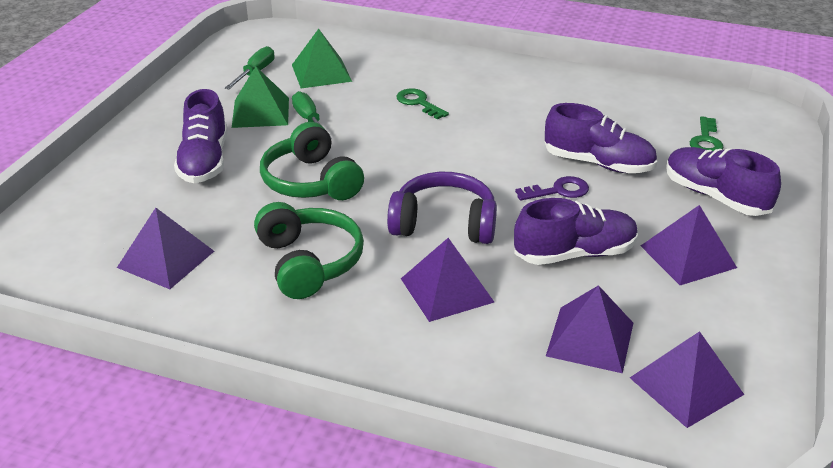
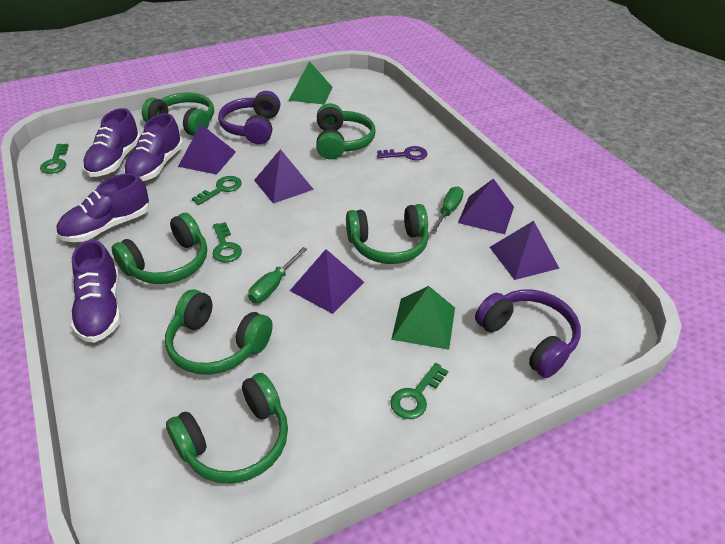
green headphones: [254,202,364,299] [260,122,364,200] = 2 -> [112,213,207,284] [142,93,214,136] [165,289,273,375] [166,373,288,484] [316,103,376,159] [346,204,429,264] = 6
green key: [397,88,449,120] [690,116,723,151] = 2 -> [40,144,69,174] [192,176,242,205] [213,222,242,262] [390,363,448,419] = 4
purple headphones: [387,172,497,244] = 1 -> [218,91,280,144] [475,290,581,378] = 2

